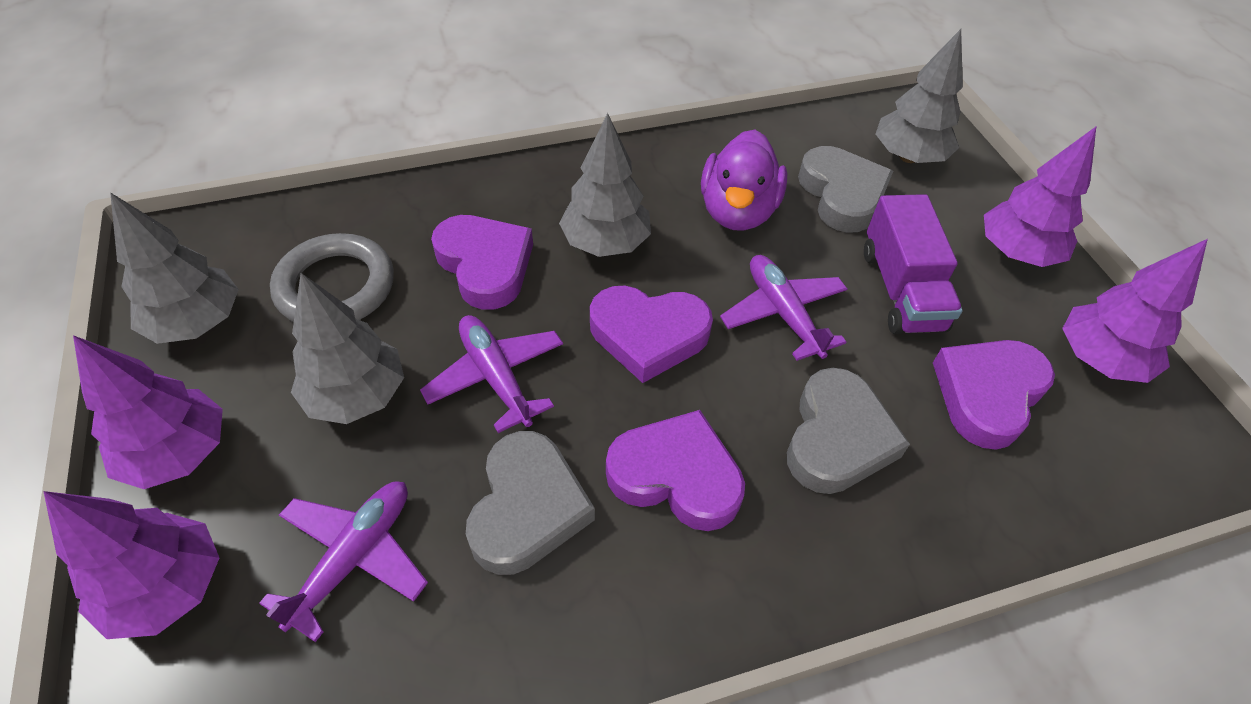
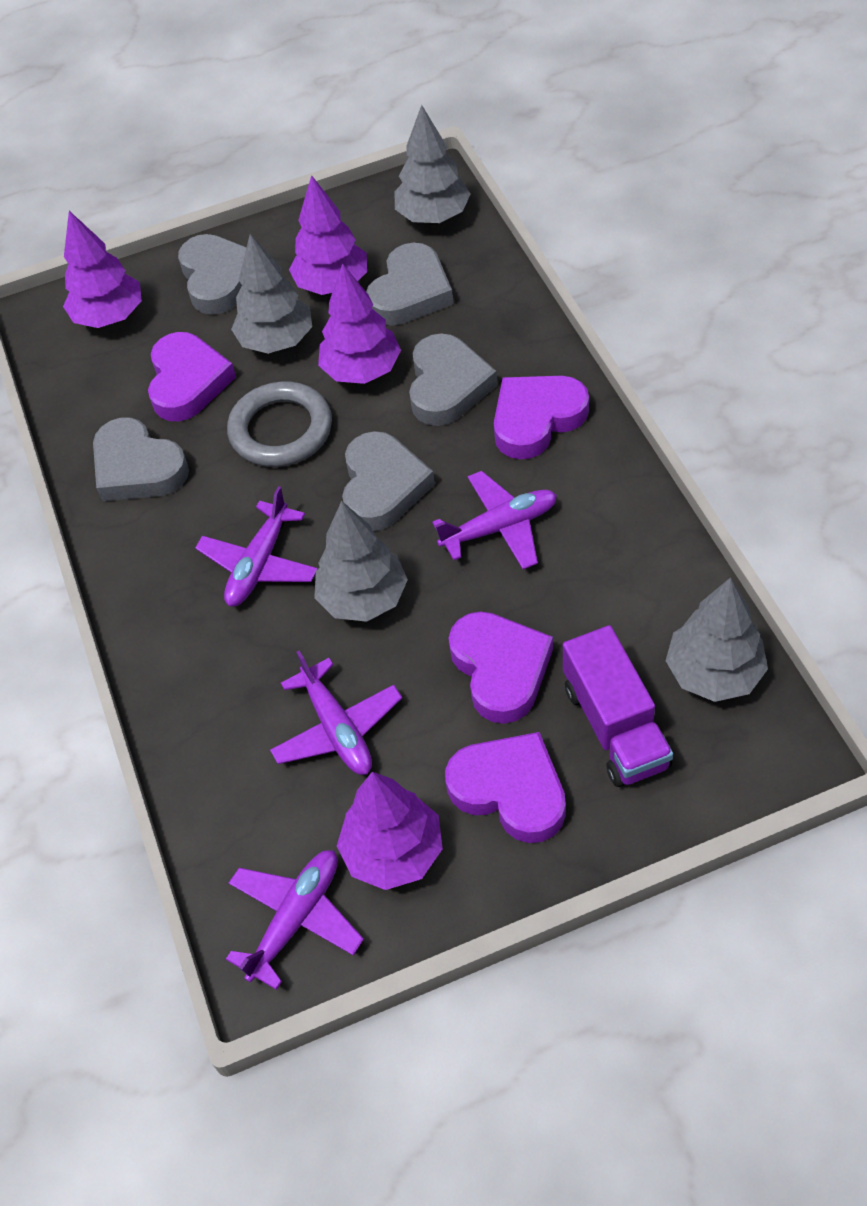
grey heart: [466,431,595,575] [787,368,910,494] [798,146,893,233] = 3 -> [93,417,189,501] [178,234,247,315] [342,431,435,531] [366,243,453,326] [409,333,497,426] = 5
purple duck: [701,130,787,231] = 1 -> none = 0
purple plane: [259,482,428,642] [420,315,563,433] [720,255,847,361] = 3 -> [195,486,318,606] [226,850,364,990] [270,651,402,775] [432,471,557,570] = 4

